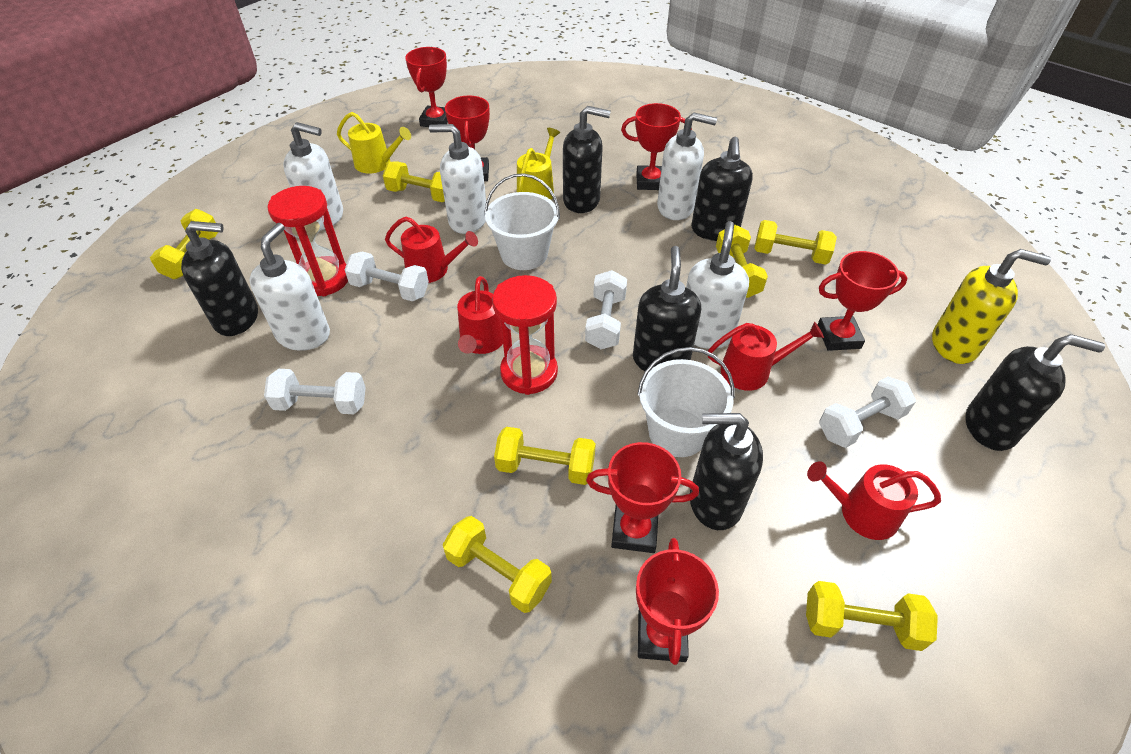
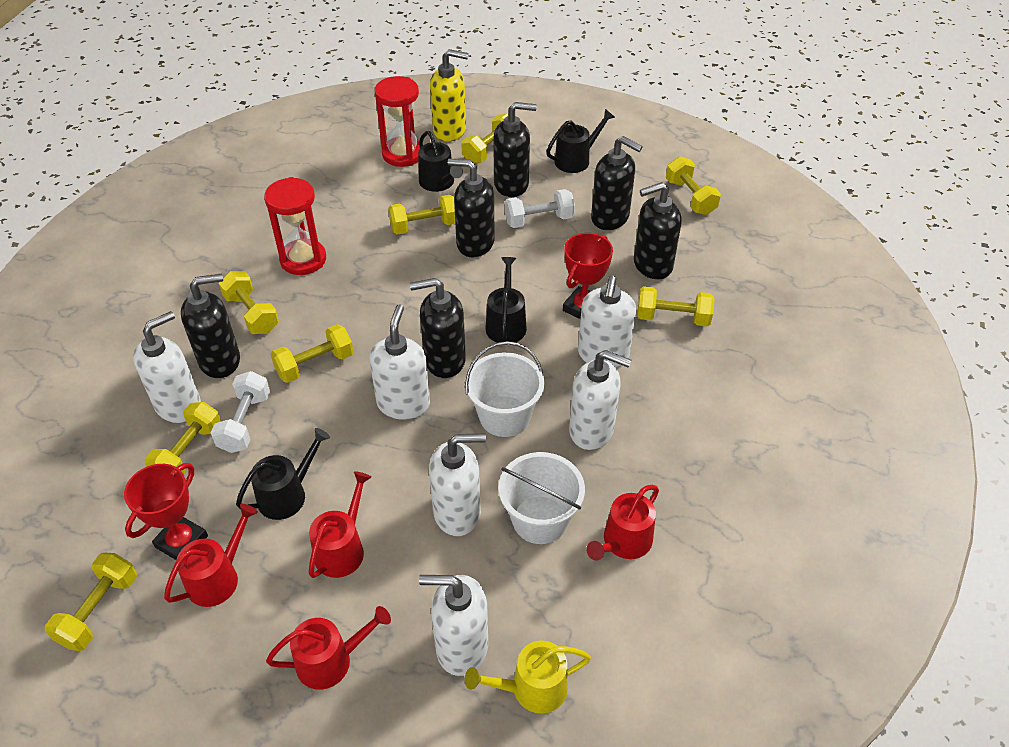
black watering can: none = 0 -> [236,428,330,520] [419,131,463,192] [485,257,527,343] [546,109,615,173] = 4
red trophy: [405,47,448,127] [445,95,490,181] [586,442,699,553] [621,103,692,190] [636,538,719,665] [818,251,908,351] = 6 -> [124,463,208,560] [563,233,613,319] = 2
white dumbbell: [264,369,366,414] [345,252,429,302] [585,270,627,349] [819,377,916,448] = 4 -> [211,371,270,453] [505,189,575,228] = 2
white soap dispenser: [249,223,330,351] [283,122,343,231] [429,124,486,234] [657,112,717,220] [686,221,749,349] = 5 -> [133,311,201,423] [369,304,430,420] [419,575,488,676] [429,434,486,536] [569,350,631,450] [578,275,636,367] = 6
yellow dumbbell: [150,209,218,279] [383,161,445,202] [443,516,552,613] [494,427,596,485] [716,225,768,298] [754,220,837,265] [806,581,938,651] = 7 -> [45,553,137,651] [145,402,221,474] [219,271,279,334] [271,324,354,383] [388,195,455,235] [461,113,509,163] [637,286,714,326] [666,156,721,215] = 8
yellow watering can: [337,112,411,174] [517,128,560,200] = 2 -> [465,640,591,713] = 1

